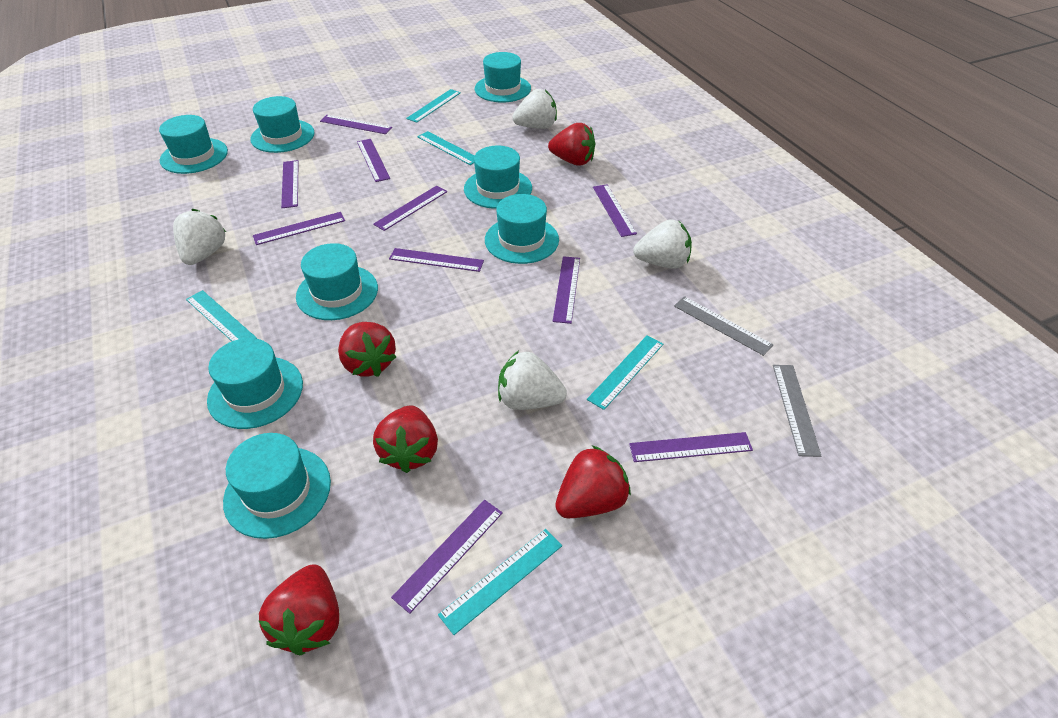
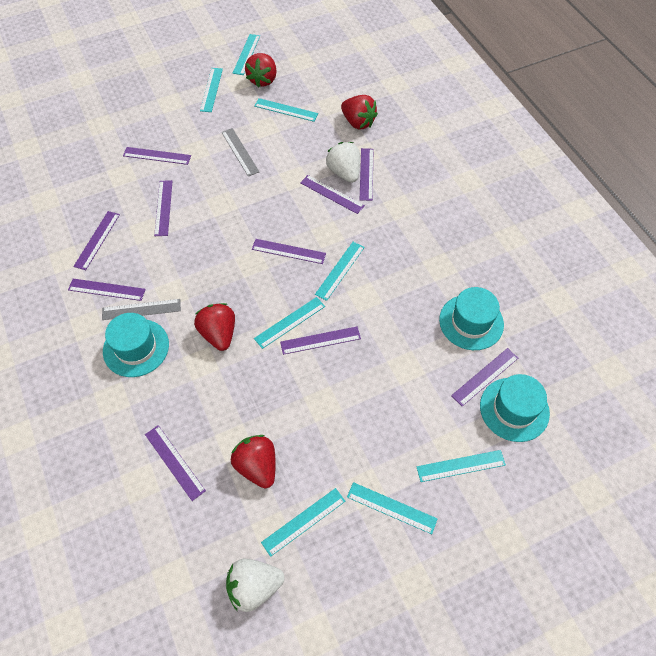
red strawberry: [259,564,339,655] [338,322,396,377] [373,405,438,473] [548,123,595,166] [555,445,631,518] = 5 -> [194,303,235,351] [231,435,276,488] [245,53,277,88] [341,95,378,130] = 4
turquoise hat: [159,115,228,174] [207,338,303,429] [223,433,331,539] [250,96,314,153] [296,243,378,320] [464,146,532,209] [475,52,531,102] [485,194,559,264] = 8 -> [103,313,169,377] [439,287,504,350] [480,374,550,442] = 3
turquoise ruler: [186,290,257,341] [406,89,461,123] [417,131,475,165] [438,529,562,635] [587,335,663,410] = 5 -> [200,68,223,112] [233,34,260,75] [254,98,318,122] [254,297,325,349] [261,488,345,557] [315,242,365,301] [347,482,438,534] [417,450,506,482] = 8
white strawberry: [173,209,226,265] [498,351,567,410] [512,89,557,129] [633,219,692,269] = 4 -> [226,559,285,612] [326,142,360,183] = 2

